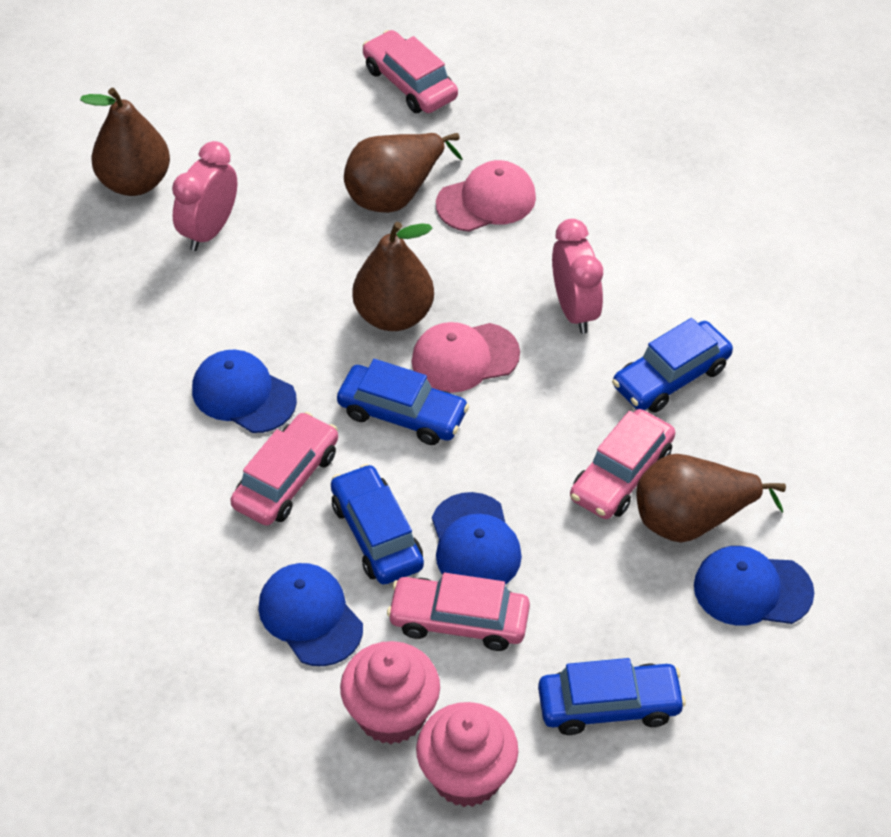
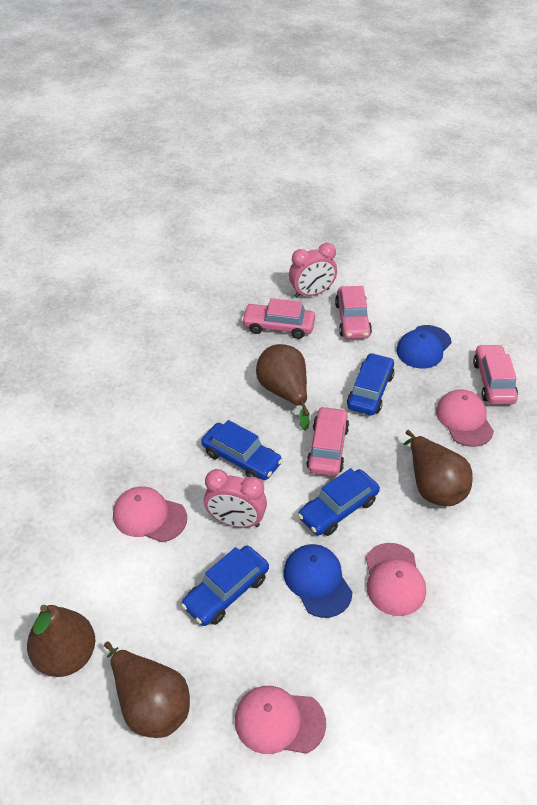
blue cap: [192,350,297,433] [258,563,363,666] [432,492,522,584] [694,546,814,626] = 4 -> [283,544,353,618] [396,325,452,369] = 2
pink cap: [412,322,520,393] [436,160,536,232] = 2 -> [113,486,187,542] [235,686,326,754] [366,543,426,616] [436,389,494,447] = 4
pink cupcake: [340,641,440,744] [416,702,518,807] = 2 -> none = 0

